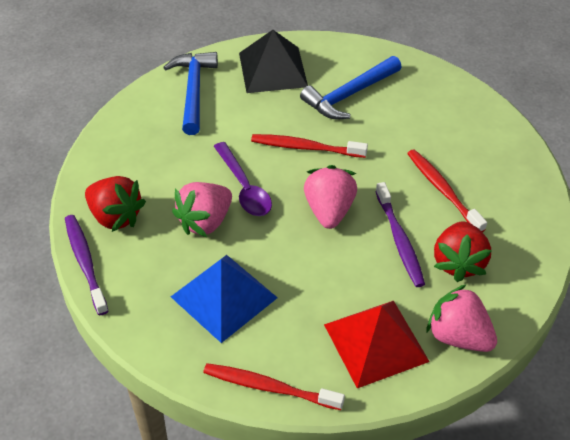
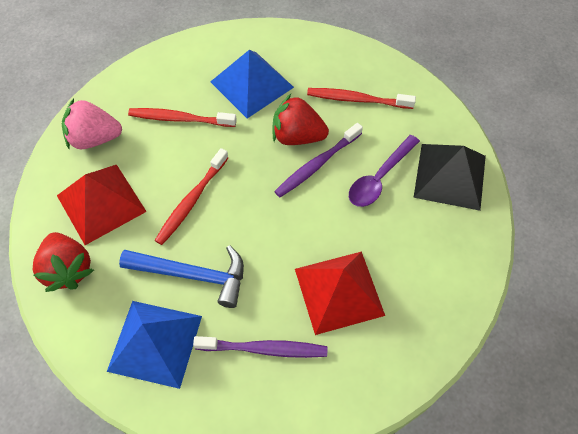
blue hammer: [163,52,218,135] [300,56,402,119] = 2 -> [119,245,244,308] = 1
blue pyramid: [171,255,278,343] = 1 -> [107,301,202,389] [210,50,294,118] = 2
pink strawberry: [172,182,232,237] [304,165,357,229] [426,284,497,352] = 3 -> [62,98,122,149] = 1
red pyramid: [324,301,430,388] = 1 -> [57,165,147,245] [295,252,385,335] = 2

